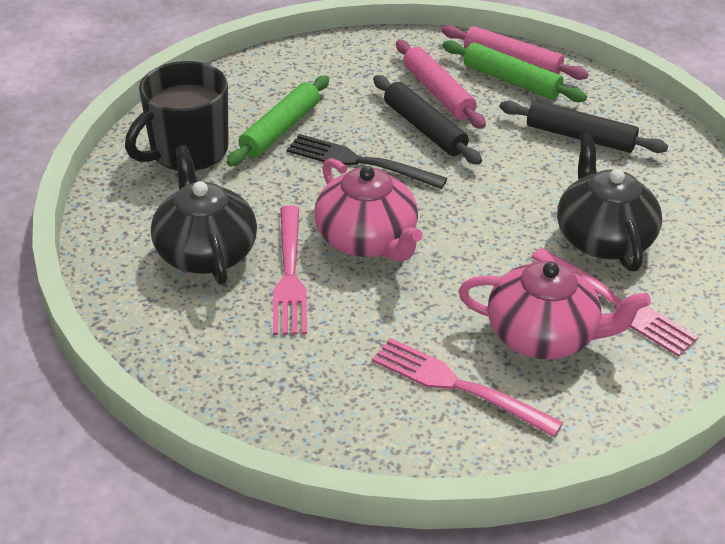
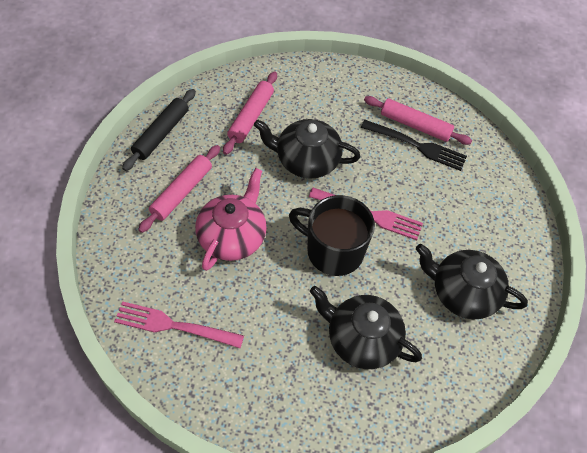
black rolling pin: [373,75,482,165] [500,101,668,153] = 2 -> [122,89,196,171] = 1
black teapot: [151,145,257,285] [557,133,662,272] = 2 -> [254,119,360,179] [310,286,422,369] [416,244,528,319] = 3
green rolling pin: [227,75,329,167] [443,40,587,102] = 2 -> none = 0
pink fork: [273,206,307,335] [372,338,563,437] [531,248,698,357] = 3 -> [114,301,244,348] [309,188,423,240] = 2
pink rolling pin: [396,40,486,129] [442,25,588,80] = 2 -> [138,145,220,233] [223,71,277,155] [364,96,472,145] = 3
pink teapot: [314,158,423,262] [458,260,651,360] = 2 -> [195,168,267,271] = 1

